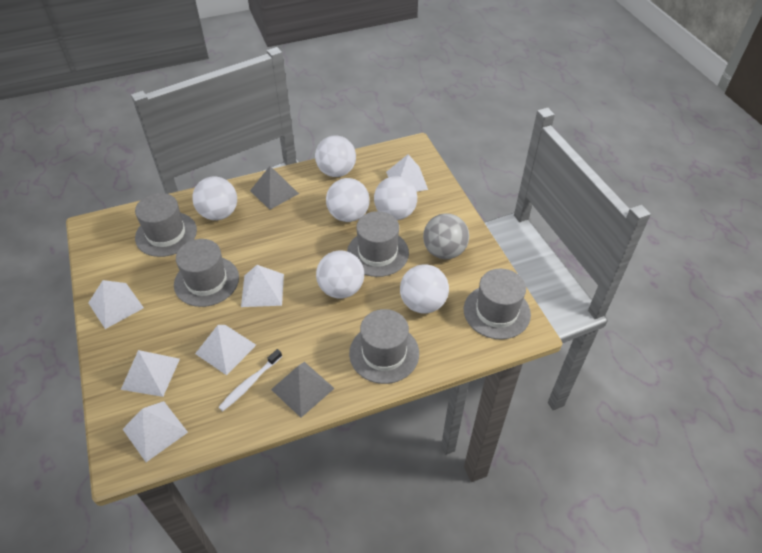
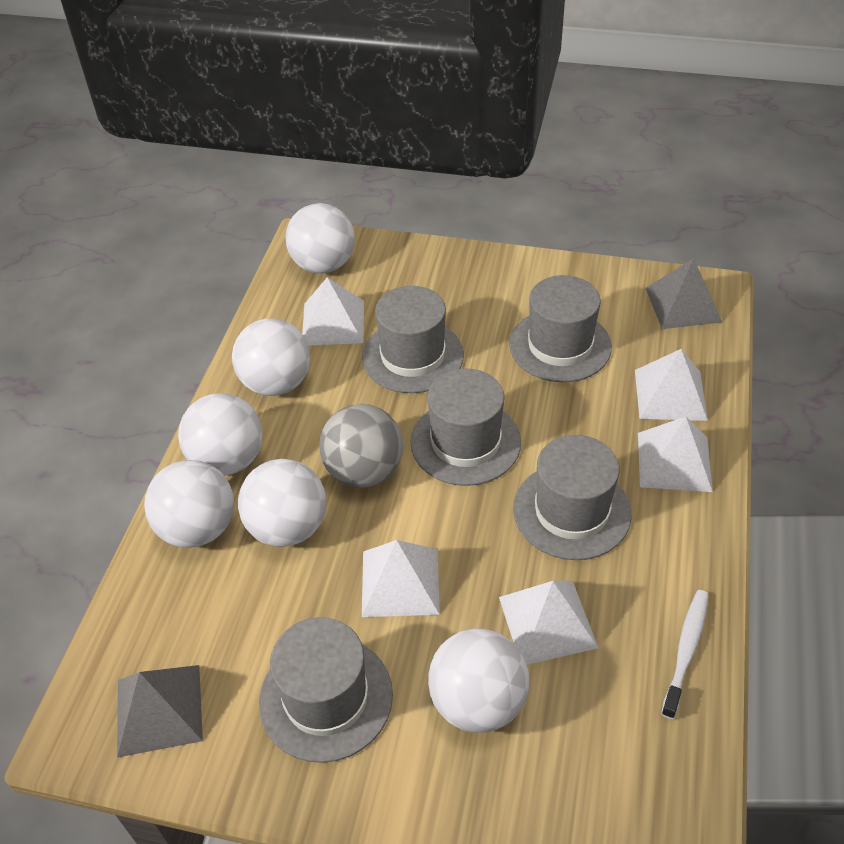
white pyramid: [88,280,144,329] [121,350,180,397] [123,401,188,462] [195,325,256,375] [241,265,284,307] [386,154,428,192] = 6 -> [302,277,364,345] [362,540,440,617] [499,581,598,665] [635,349,708,421] [638,417,713,492] = 5

